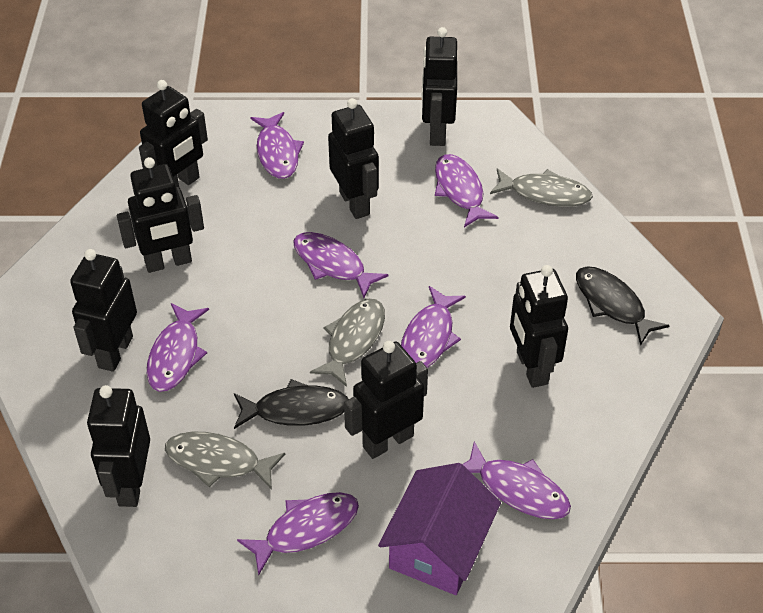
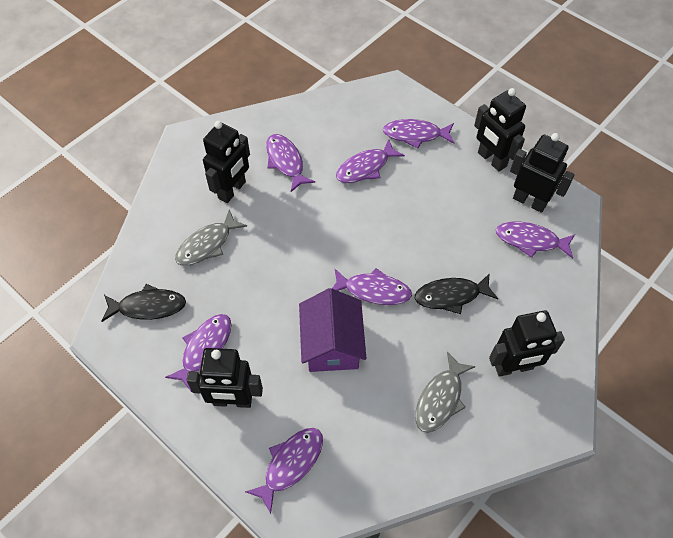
black robot: [70,249,137,372] [87,385,150,507] [117,157,204,273] [139,80,208,187] [328,98,379,219] [344,341,428,459] [421,27,457,146] [510,265,568,388] = 8 -> [187,348,263,408] [203,121,250,203] [474,88,526,171] [489,310,565,377] [510,133,575,213] = 5
grey fish: [165,432,285,490] [310,299,385,387] [490,168,593,207] = 3 -> [175,210,247,266] [415,352,476,433] = 2

